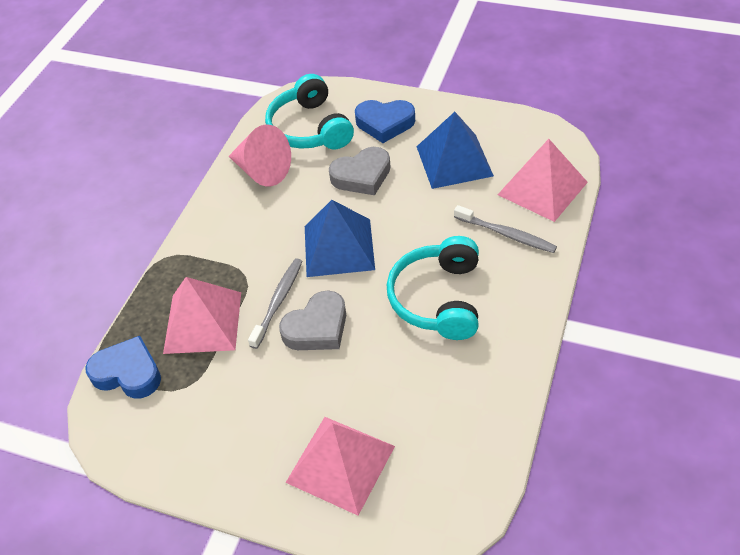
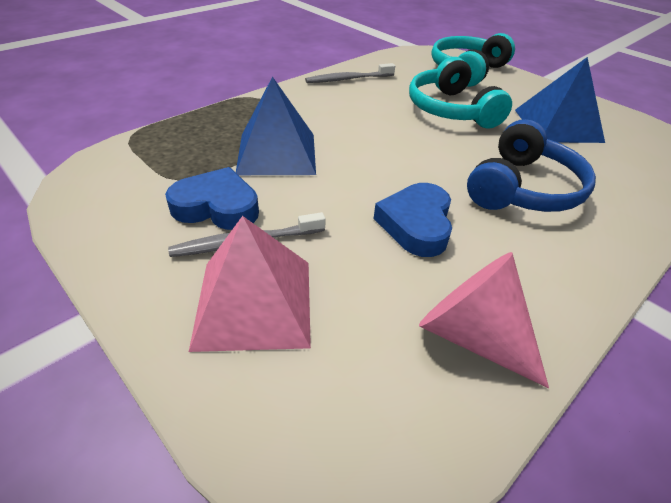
blue headphones: none = 0 -> [467,119,596,212] = 1
grey heart: [279,290,346,350] [329,147,391,195] = 2 -> none = 0
pink pyramid: [163,277,241,354] [286,417,395,516] [498,139,588,222] = 3 -> [189,216,311,352] = 1

